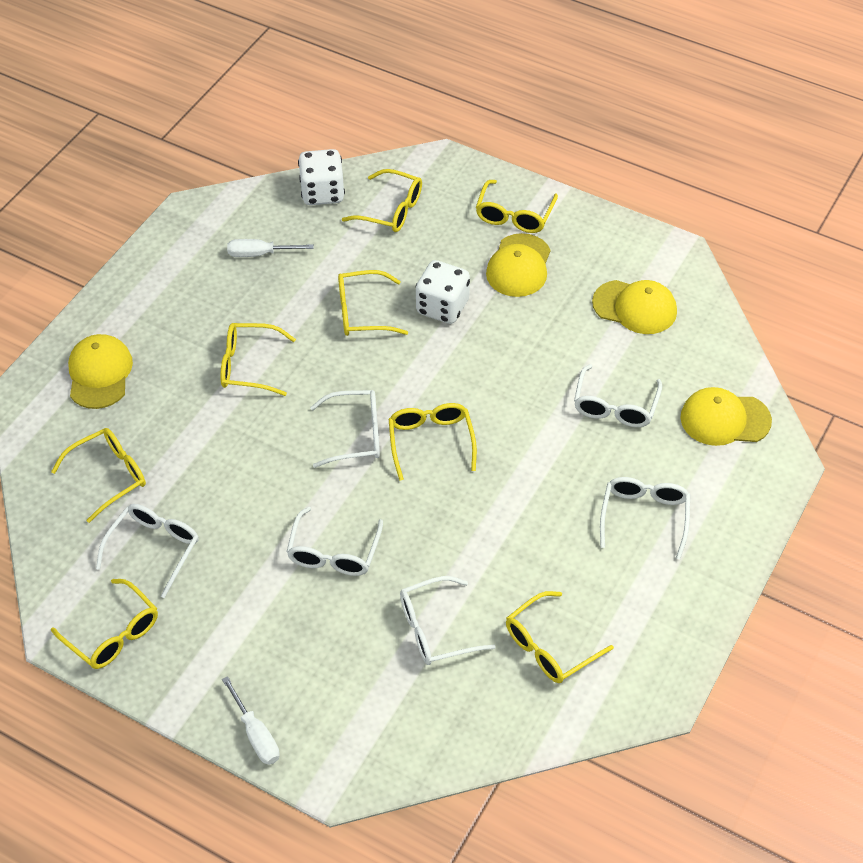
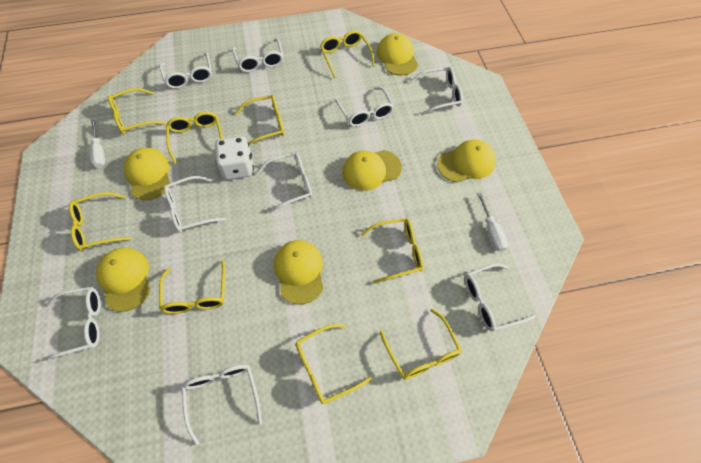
white dice: [298,149,345,205] [416,260,470,324] = 2 -> [215,136,254,180] = 1
white glasses: [96,504,199,598] [287,507,383,576] [310,390,380,468] [400,576,496,665] [574,364,662,427] [600,477,690,559] = 6 -> [42,287,101,361] [159,53,212,89] [164,176,226,232] [181,364,262,446] [232,39,283,72] [256,152,312,213] [335,87,394,127] [410,67,463,115] [465,263,536,332] = 9
yellow cap: [68,334,133,409] [486,233,551,297] [592,280,677,334] [680,387,772,446] = 4 -> [96,248,151,312] [124,148,170,200] [274,240,323,305] [342,150,402,191] [377,33,418,76] [437,140,496,183] = 6
yellow glasses: [51,428,146,523] [51,579,158,669] [220,323,296,396] [338,270,408,336] [342,169,422,232] [389,403,477,481] [476,180,558,233] [506,591,614,683] = 8 -> [69,192,132,251] [108,88,166,135] [159,260,225,314] [166,112,223,164] [235,95,285,145] [295,324,372,404] [320,30,375,78] [361,218,423,284] [380,309,462,380] = 9

